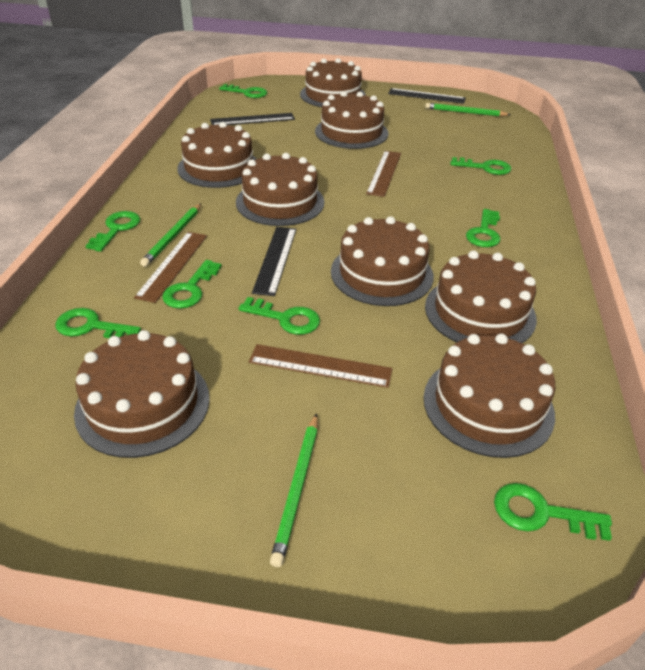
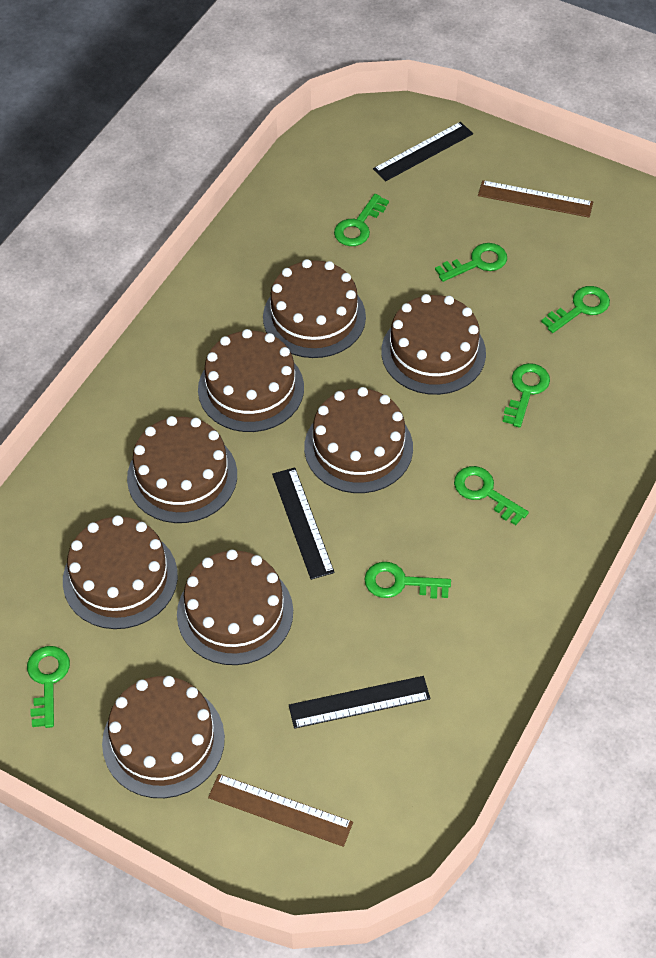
brown ruler: [134,232,207,303] [249,344,392,388] [366,151,401,197] = 3 -> [208,774,353,847] [478,180,593,218] = 2
green key: [55,308,141,338] [86,211,140,252] [162,260,222,309] [219,84,267,98] [238,297,320,335] [450,157,511,175] [466,209,500,247] [494,483,612,541] = 8 -> [27,646,70,728] [334,194,389,246] [364,562,451,599] [435,243,507,282] [454,466,529,525] [503,363,550,428] [541,286,610,333] = 7
green pencil: [140,204,201,267] [270,413,318,567] [425,103,511,116] = 3 -> none = 0

